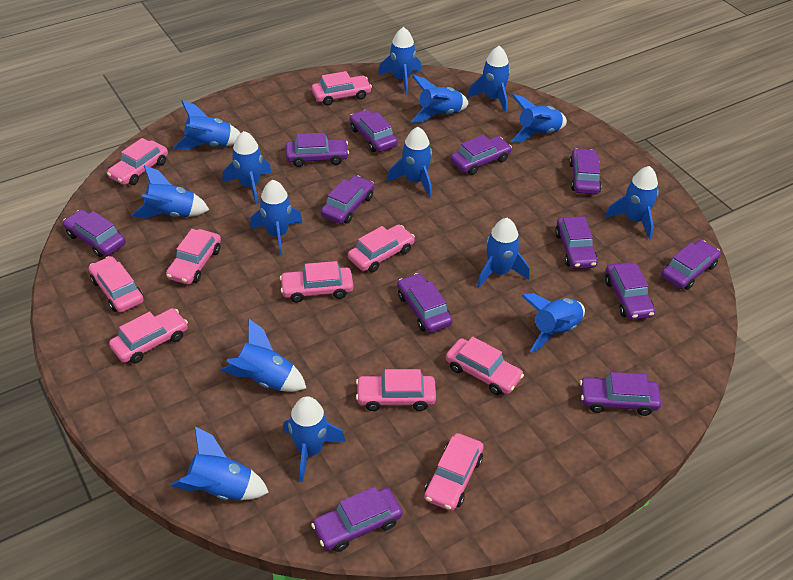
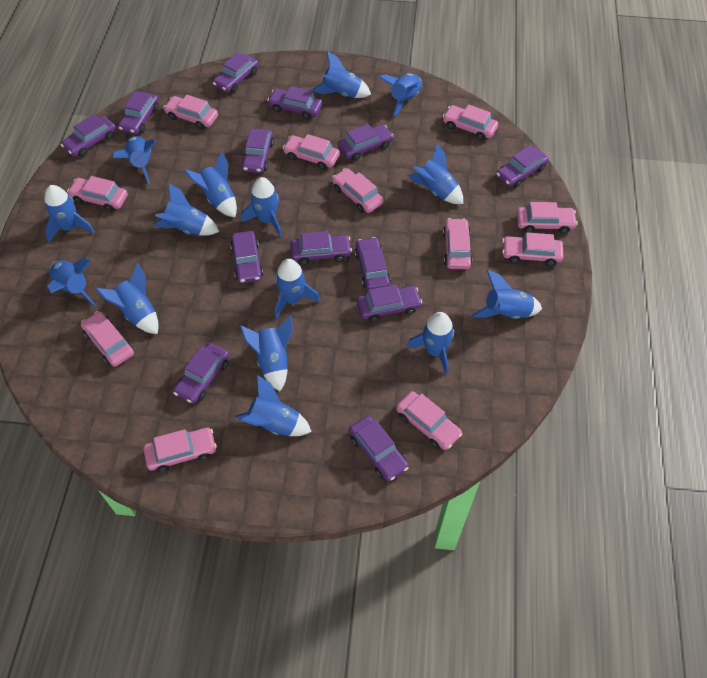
pink car: [89,256,144,313] [107,138,168,185] [109,308,188,364] [166,229,221,285] [280,261,353,303] [312,71,372,106] [348,225,415,272] [356,369,436,411] [424,433,484,511] [446,337,524,395] = 10 -> [67,176,128,212] [81,311,134,367] [143,427,217,472] [163,95,218,130] [283,134,340,170] [332,168,384,213] [396,391,462,450] [442,104,498,140] [443,218,473,269] [502,232,564,266] [516,202,578,234] = 11
purple car: [63,209,126,257] [286,133,349,167] [311,487,403,552] [321,175,374,224] [350,109,398,152] [397,273,453,333] [451,135,512,175] [555,216,598,269] [569,148,602,195] [580,372,661,416] [605,262,655,320] [661,240,721,290] = 12 -> [61,114,116,157] [118,91,159,134] [173,343,229,404] [213,52,258,93] [230,231,263,283] [241,129,274,173] [267,86,322,120] [290,231,352,265] [338,124,394,161] [349,416,409,481] [355,237,391,290] [357,284,422,322] [496,145,549,188] = 13

